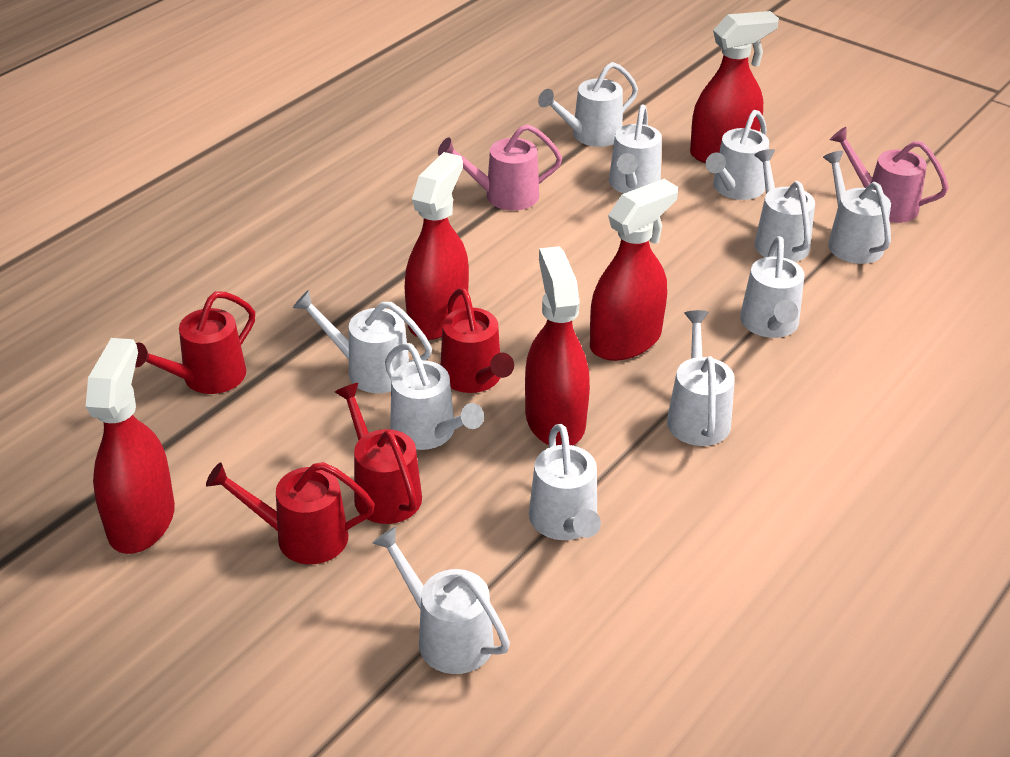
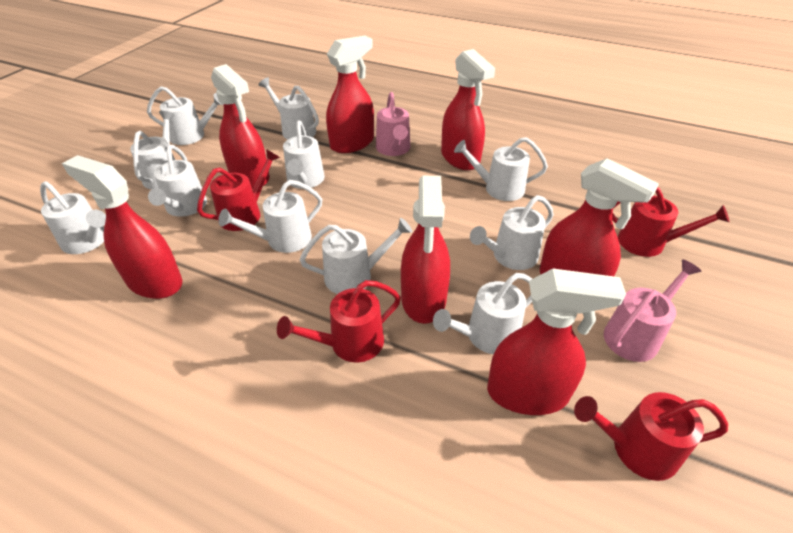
red spray bottle: [86,338,175,554] [405,152,469,340] [525,246,590,445] [590,179,678,361] [690,11,779,163] = 5 -> [62,155,183,299] [211,64,270,189] [326,36,374,153] [401,176,450,324] [441,49,495,170] [487,268,626,415] [540,158,659,276] = 7

